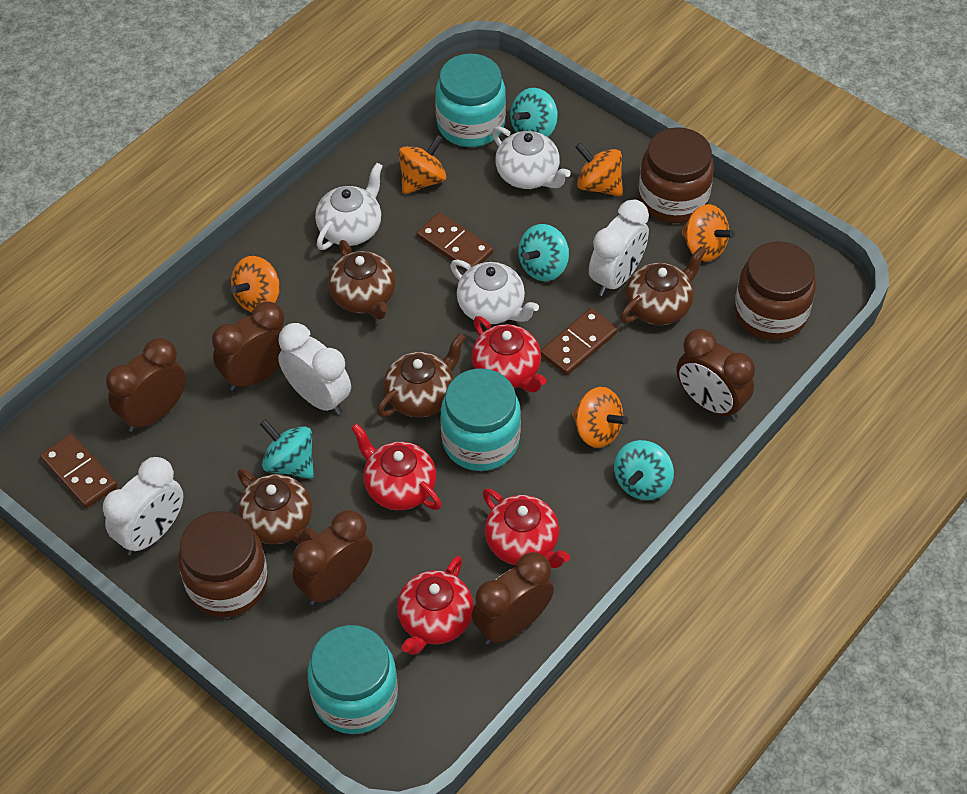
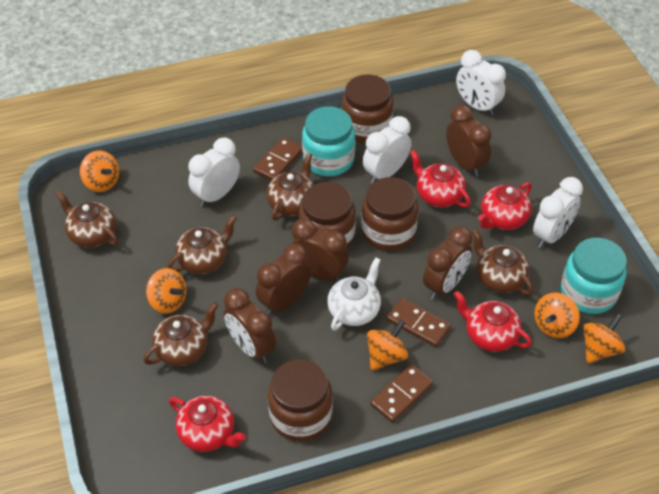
brown jar: [178,511,268,617] [638,127,714,223] [735,241,816,341] = 3 -> [268,359,333,441] [299,182,356,249] [341,75,394,143] [361,177,419,251] = 4
brown teapot: [237,469,317,544] [328,240,396,320] [377,334,465,417] [621,247,706,325] = 4 -> [55,190,118,248] [144,302,219,366] [167,215,237,274] [266,153,314,221] [471,229,533,295] = 5
turquoise jar: [308,625,398,734] [435,53,506,147] [440,368,521,471] = 3 -> [302,106,355,177] [561,238,627,314] = 2
turquoise spinning top: [260,419,314,479] [510,88,558,137] [518,224,569,281] [614,440,674,500] = 4 -> none = 0
white clock: [103,457,183,556] [278,323,351,415] [589,200,649,296] = 3 -> [188,137,240,207] [363,116,411,184] [456,50,506,116] [533,177,583,248] = 4
white teapot: [315,163,383,250] [450,260,539,324] [492,126,571,189] = 3 -> [327,258,381,331] = 1

